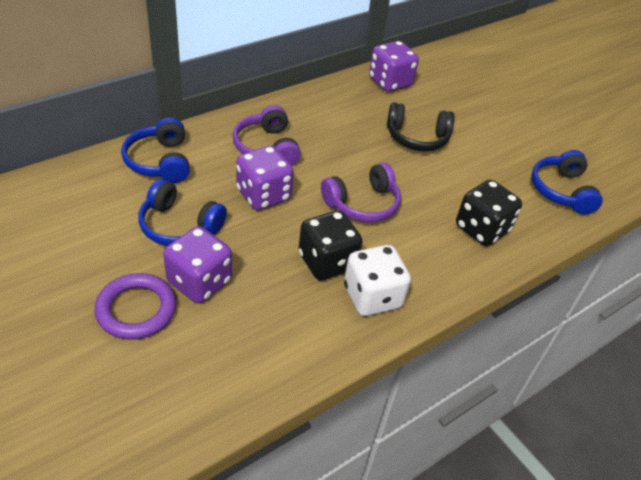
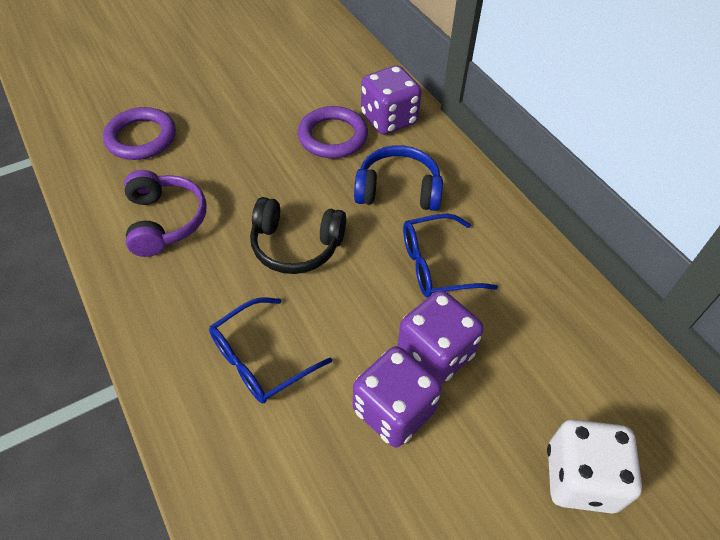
black dice: [299,210,363,281] [456,179,522,246] = 2 -> none = 0
blue glasses: none = 0 -> [209,297,332,403] [403,214,498,297] = 2
blue headphones: [121,117,190,183] [138,179,227,246] [531,150,603,215] = 3 -> [354,145,443,211] = 1
purple headphones: [233,105,301,165] [321,163,401,222] = 2 -> [124,170,207,257] = 1
purple ring: [95,273,176,340] = 1 -> [103,107,176,160] [298,106,368,158] = 2

